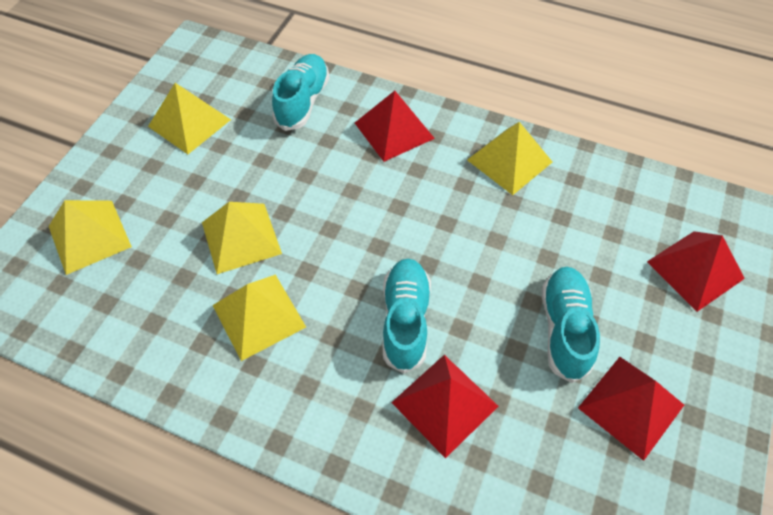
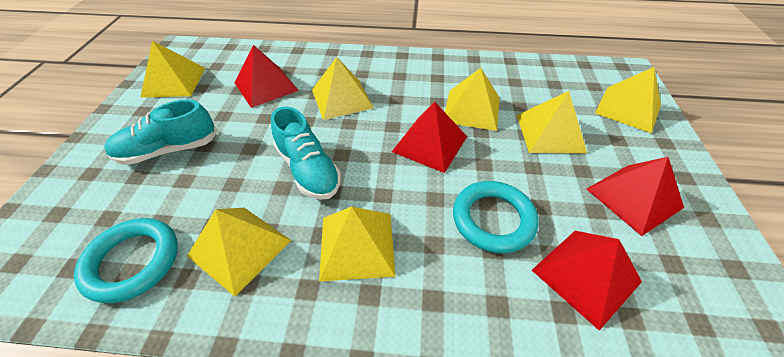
turquoise ring: none = 0 -> [74,218,178,303] [453,181,539,253] = 2
turquoise shoe: [272,54,329,131] [383,259,431,374] [542,267,600,383] = 3 -> [104,100,217,165] [271,107,341,200] = 2
yellow pyramid: [49,200,132,275] [148,83,231,154] [202,202,282,274] [213,274,306,361] [467,122,552,195] = 5 -> [140,41,205,98] [187,208,291,297] [312,57,374,120] [319,207,396,282] [445,68,500,131] [517,91,587,153] [595,67,661,133] = 7

